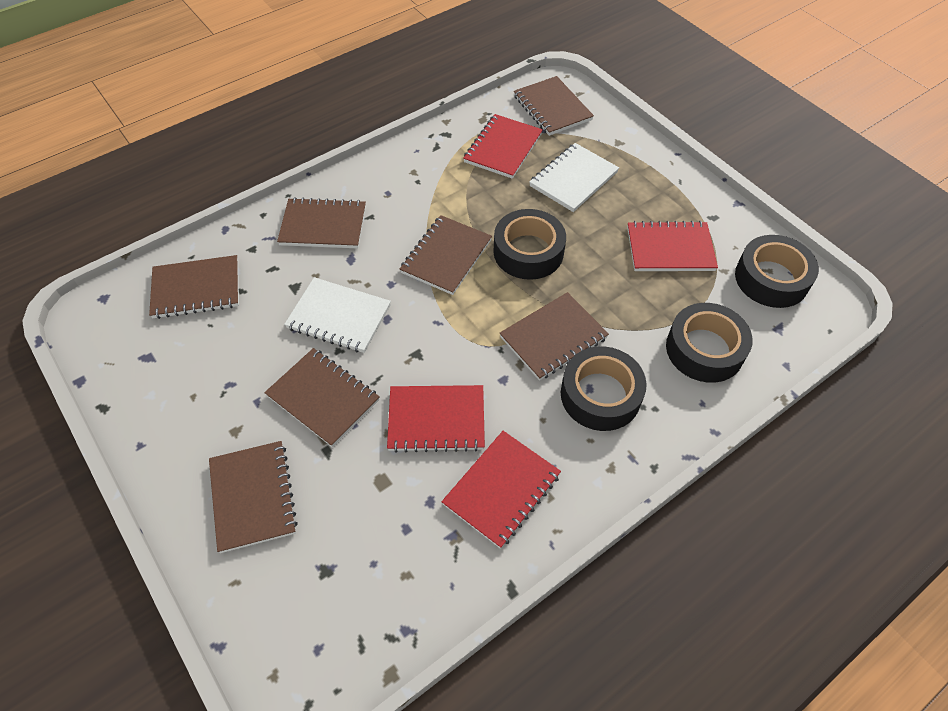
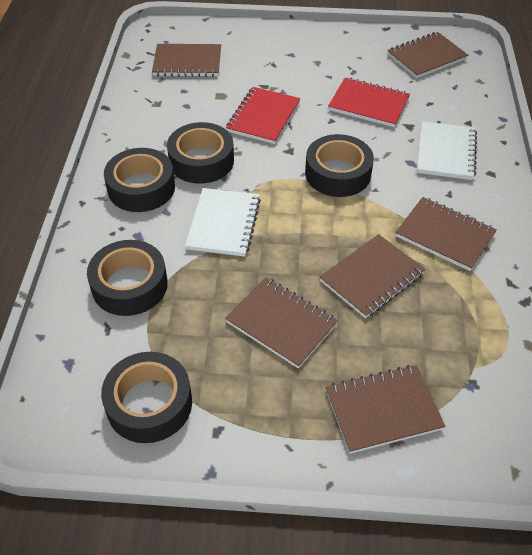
black tape: [493,209,566,280] [561,346,647,431] [666,303,753,383] [735,235,819,308] = 4 -> [87,240,168,316] [101,352,192,443] [104,148,175,212] [167,122,234,184] [305,134,374,197] = 5
brown notebook: [149,255,239,319] [209,441,298,553] [264,348,380,447] [277,197,366,248] [400,215,492,295] [500,292,609,381] [514,76,594,136] = 7 -> [152,44,221,77] [225,277,338,369] [320,234,425,318] [326,365,446,454] [387,32,468,78] [395,197,497,271] = 6
red notebook: [387,385,485,453] [442,431,561,549] [463,114,543,179] [627,221,718,271] = 4 -> [226,87,300,144] [328,77,410,127] = 2

